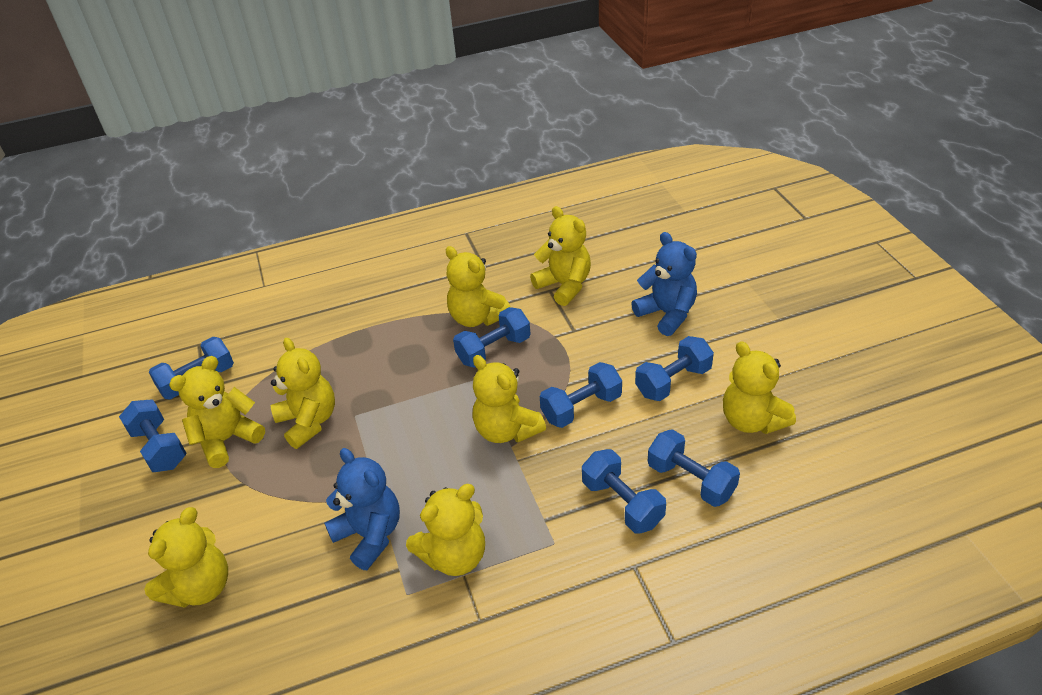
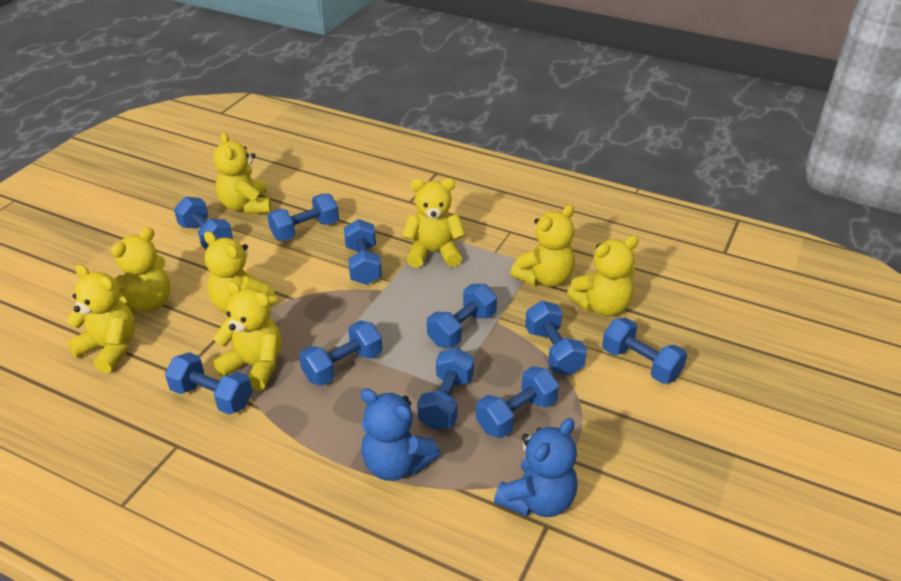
blue dumbbell: [119,399,187,472] [149,337,234,400] [453,307,530,368] [540,362,622,428] [582,449,666,534] [635,336,714,401] [648,429,740,507] = 7 -> [165,352,253,415] [174,197,233,249] [267,194,339,241] [299,320,382,386] [344,219,382,285] [417,348,474,430] [427,284,497,348] [476,366,559,438] [525,301,587,376] [602,318,687,384] = 10

